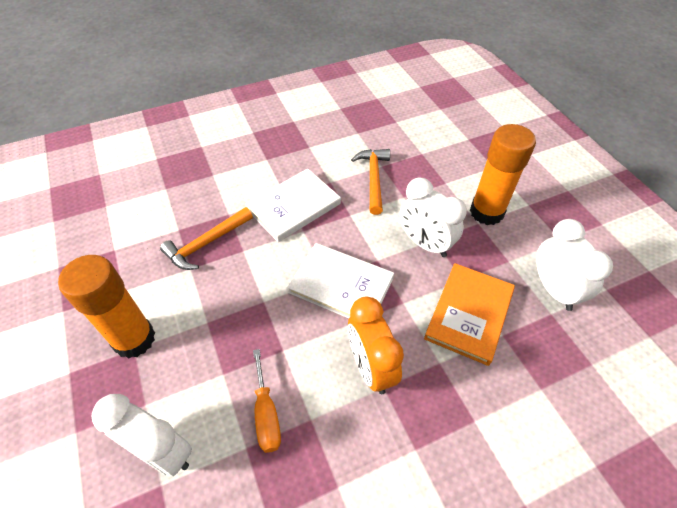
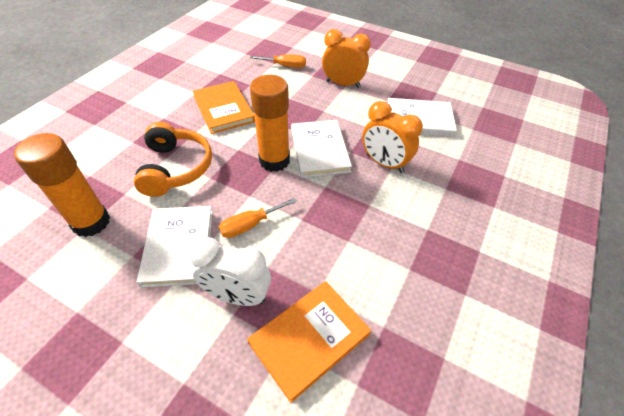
orange book: [424,263,515,366] = 1 -> [193,81,255,134] [247,281,371,403] = 2
orange clock: [348,297,404,394] = 1 -> [322,29,371,88] [362,101,423,173] = 2
orange hammer: [160,207,253,270] [351,149,390,215] = 2 -> none = 0
orange headphones: none = 0 -> [134,122,212,197] = 1
orange screwdriver: [253,349,281,453] = 1 -> [219,198,297,238] [250,54,306,68] = 2
white book: [245,168,341,242] [287,243,394,318] = 2 -> [137,206,213,288] [291,120,352,178] [388,98,457,137] = 3
white clock: [92,394,192,476] [400,178,467,257] [536,219,613,311] = 3 -> [188,237,271,306] = 1

